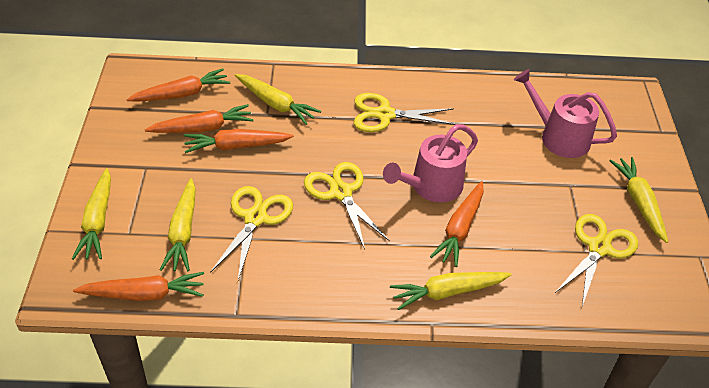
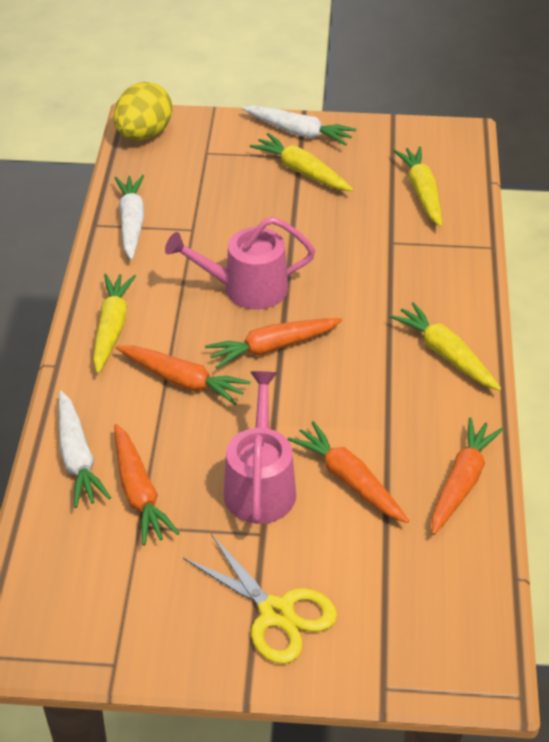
white carrot: none = 0 -> [59,391,111,508] [114,175,144,260] [242,106,356,146] = 3
yellow carrot: [72,168,111,260] [160,178,196,271] [235,74,321,125] [390,272,512,310] [609,157,668,243] = 5 -> [93,274,136,374] [250,133,353,191] [390,302,501,391] [393,146,442,227] = 4
yellow egg: none = 0 -> [114,82,172,140] = 1
yellow scissors: [210,186,293,280] [304,162,390,249] [354,93,455,132] [555,214,638,306] = 4 -> [183,534,337,664] = 1

